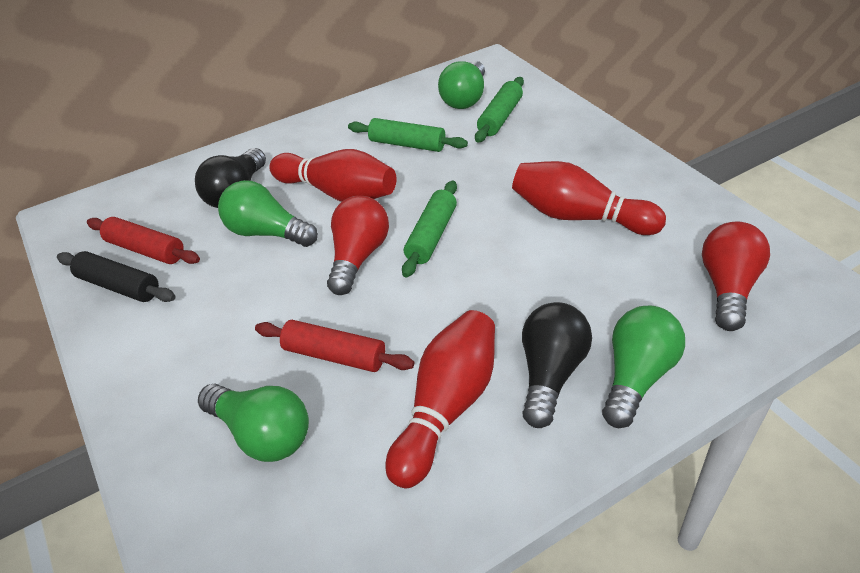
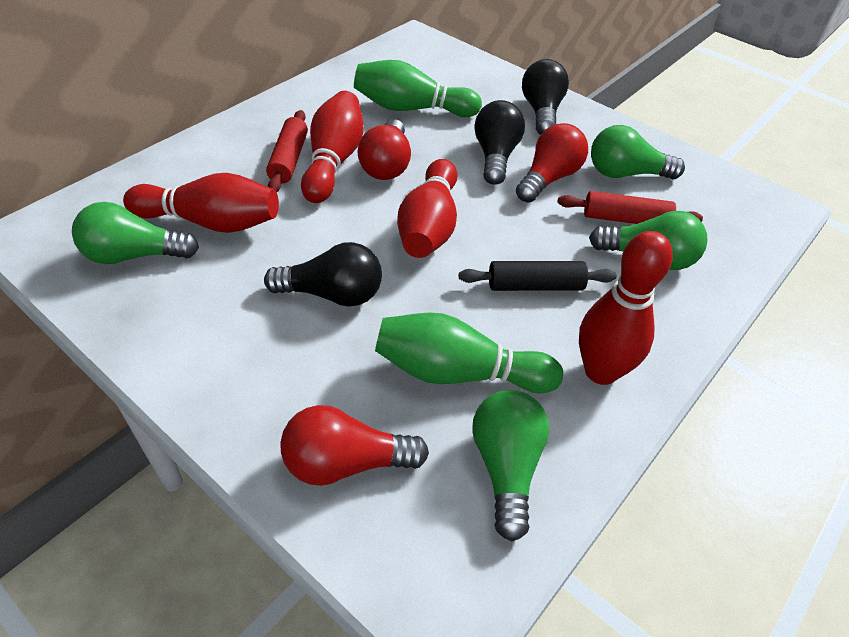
black light bulb: [195,148,266,208] [522,302,592,428] = 2 -> [264,242,382,307] [474,100,525,185] [522,59,569,135] = 3
green bowling pin: none = 0 -> [354,60,482,117] [375,312,563,393] = 2
green rolling pin: [348,118,468,152] [402,180,457,278] [475,77,524,143] = 3 -> none = 0
red bowling pin: [269,149,396,202] [386,310,495,489] [512,161,666,235] = 3 -> [123,173,279,233] [301,91,364,203] [397,159,457,258] [579,231,673,385] = 4
red light bulb: [327,196,389,295] [702,222,770,331] = 2 -> [281,405,429,486] [358,119,411,180] [516,123,588,203] = 3

